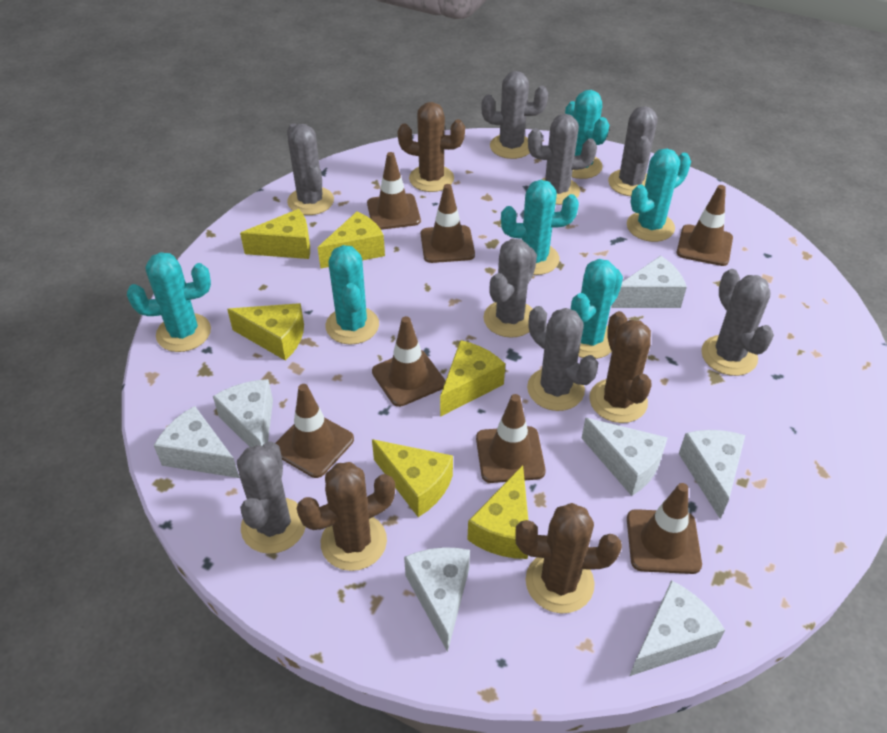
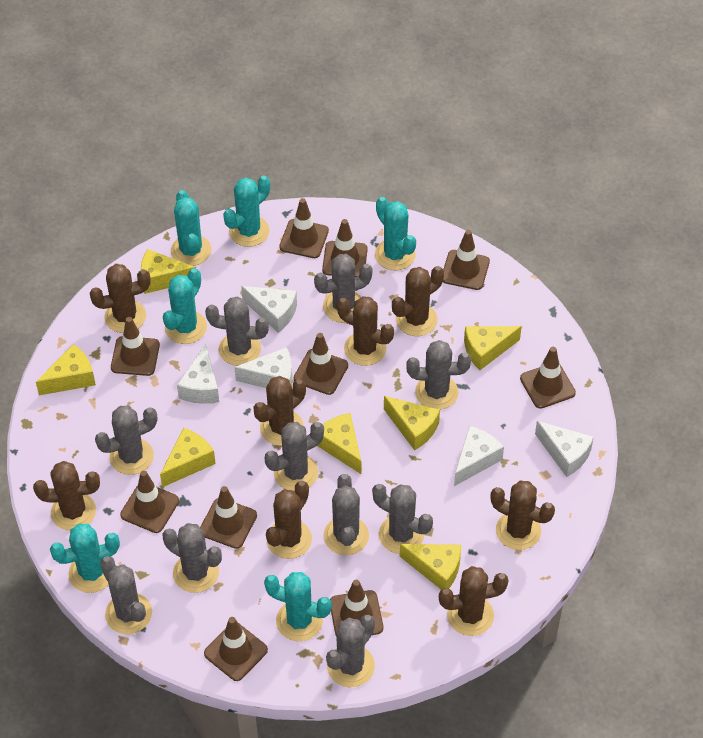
brown cactus: [297,462,395,571] [397,102,465,192] [515,503,622,614] [589,311,652,423] = 4 -> [33,461,100,531] [90,264,151,333] [253,376,306,446] [266,481,312,559] [337,296,394,366] [392,266,444,336] [439,566,509,636] [490,481,555,550] = 8
brown traffic cone: [276,384,354,478] [367,152,421,230] [372,316,445,407] [421,184,475,263] [476,394,546,483] [627,483,702,574] [677,185,733,266] = 7 -> [111,317,160,376] [120,470,179,533] [200,486,257,549] [204,617,268,681] [279,198,329,258] [294,333,348,395] [322,219,368,277] [330,580,383,635] [443,230,490,290] [520,347,576,409] = 10
grey cactus: [237,441,306,554] [287,123,334,215] [481,71,548,159] [483,239,537,338] [527,306,598,411] [528,114,597,205] [608,106,658,196] [701,269,774,376] = 8 -> [95,406,157,475] [100,556,152,634] [163,523,222,593] [205,296,269,366] [265,422,324,491] [314,254,372,323] [323,474,369,555] [326,615,375,687] [372,484,433,554] [406,340,471,410] = 10
white cheese: [154,406,240,478] [213,379,273,447] [404,547,470,652] [582,418,668,496] [611,256,687,308] [629,580,725,676] [679,430,745,519] = 7 -> [177,344,219,404] [234,347,292,388] [241,286,297,333] [454,426,504,486] [535,421,594,477] = 5
yellow cheese: [227,303,304,361] [240,209,310,259] [318,212,385,269] [372,439,453,517] [440,340,505,417] [467,465,528,559] = 6 -> [36,344,96,395] [141,249,196,294] [160,428,216,487] [317,413,361,474] [384,396,440,451] [400,544,461,590] [464,326,522,370] = 7

